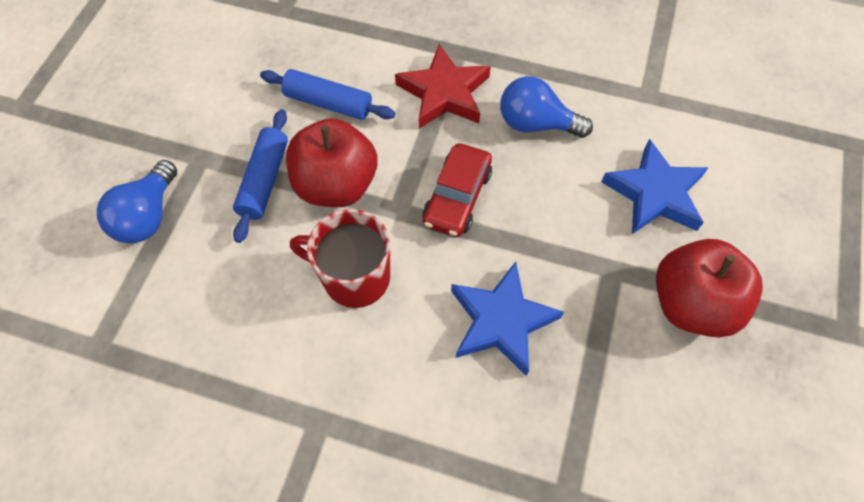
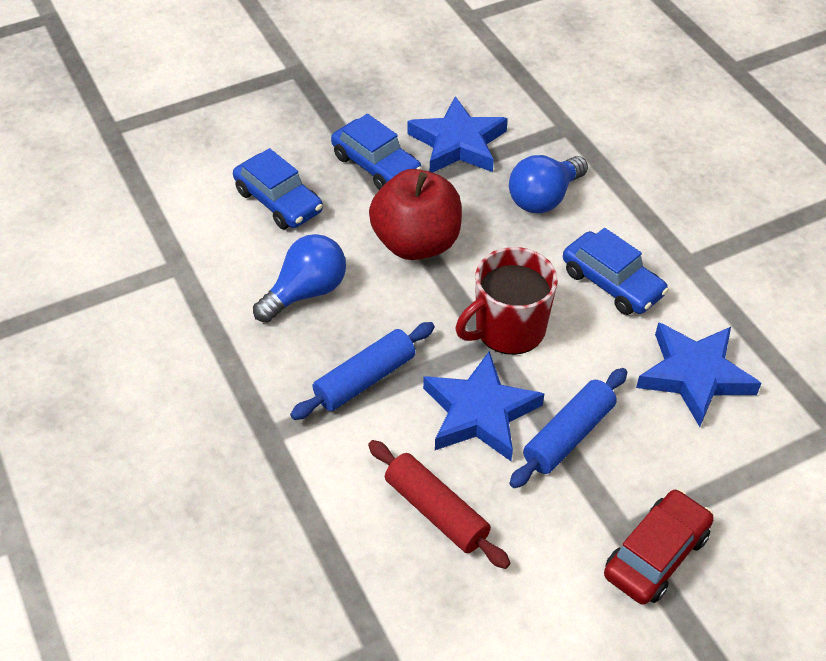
blue car: none = 0 -> [233,148,323,229] [331,114,422,190] [563,228,669,315] = 3
blue star: [451,262,564,376] [601,139,709,234] = 2 -> [407,96,508,173] [423,351,544,461] [636,322,762,427] = 3
red apple: [286,118,377,207] [656,239,763,338] = 2 -> [369,169,462,260] = 1
red rolling pin: none = 0 -> [368,440,510,569] = 1
red star: [395,44,491,129] = 1 -> none = 0

